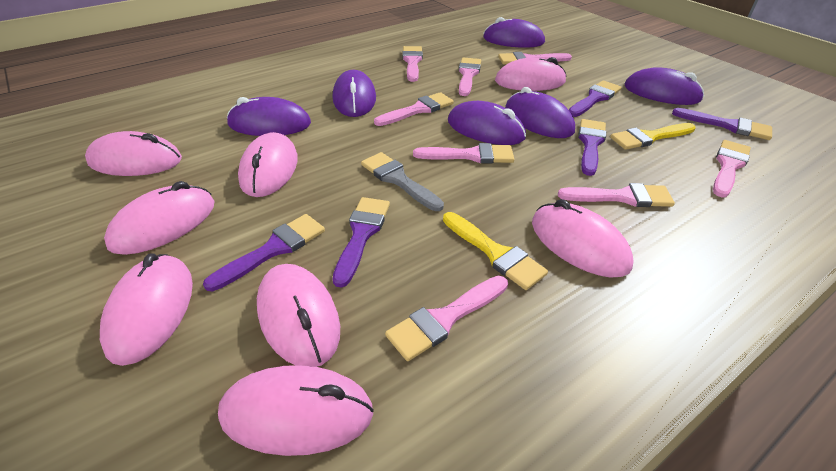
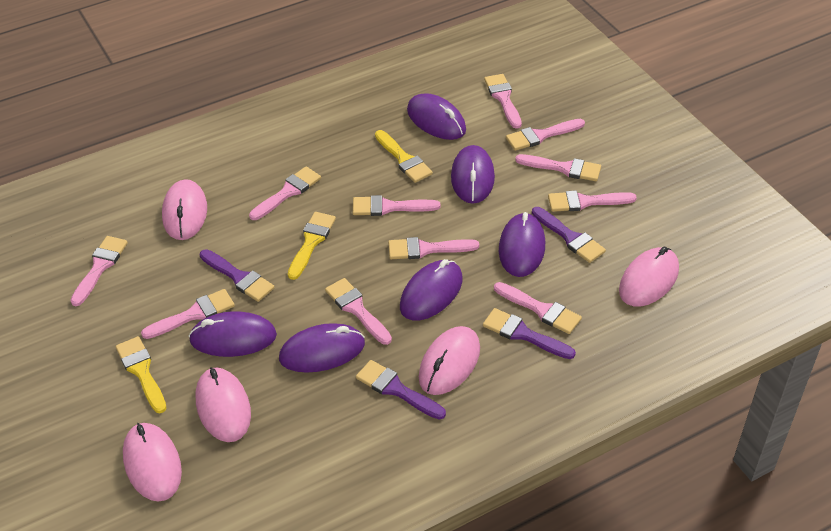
grey brush: [361,152,444,211] = 1 -> none = 0
pink brush: [374,92,454,126] [385,276,508,361] [402,46,423,82] [413,143,514,164] [459,58,481,96] [498,52,572,65] [558,183,675,207] [713,140,751,197] = 8 -> [70,236,128,306] [141,289,235,339] [249,166,321,220] [325,278,392,345] [353,195,440,216] [388,237,479,259] [484,74,522,129] [494,282,582,334] [506,119,585,151] [515,154,601,181] [548,190,637,212] = 11
pink mouse: [85,131,182,176] [100,253,193,366] [104,181,215,255] [218,365,374,456] [238,132,298,197] [257,264,340,367] [495,57,567,91] [532,199,633,278] = 8 -> [123,423,182,502] [162,179,207,240] [196,367,251,442] [419,326,480,395] [619,247,679,307] = 5
purple brush: [203,214,325,291] [333,197,390,288] [569,80,622,117] [578,119,606,176] [672,108,772,140] = 5 -> [200,249,275,302] [356,360,446,420] [483,308,576,359] [532,207,606,263] = 4
yellow brush: [443,212,548,290] [610,123,695,150] = 2 -> [116,336,167,413] [288,212,336,280] [375,130,433,183] = 3

